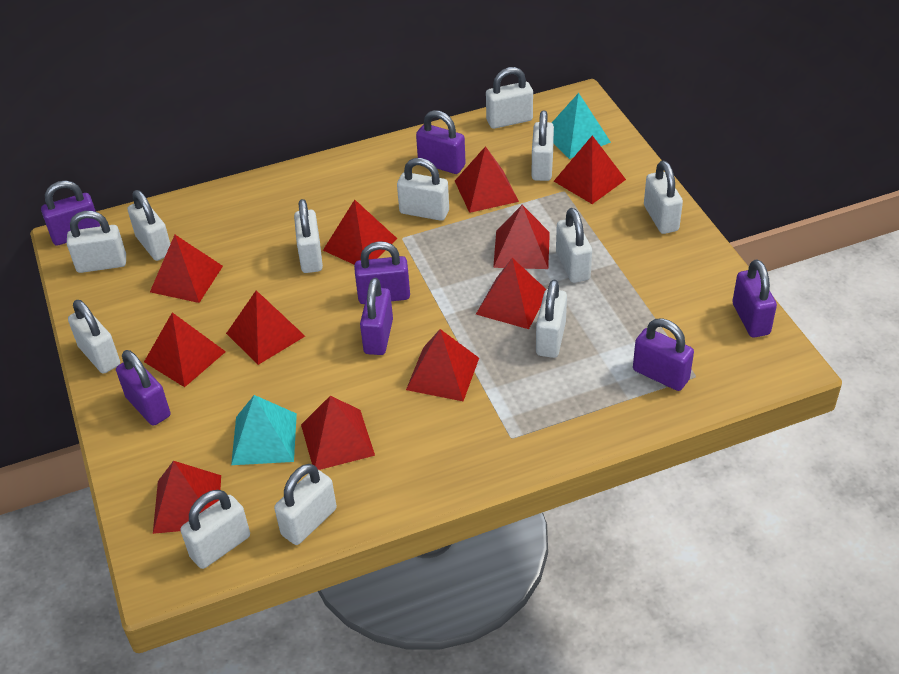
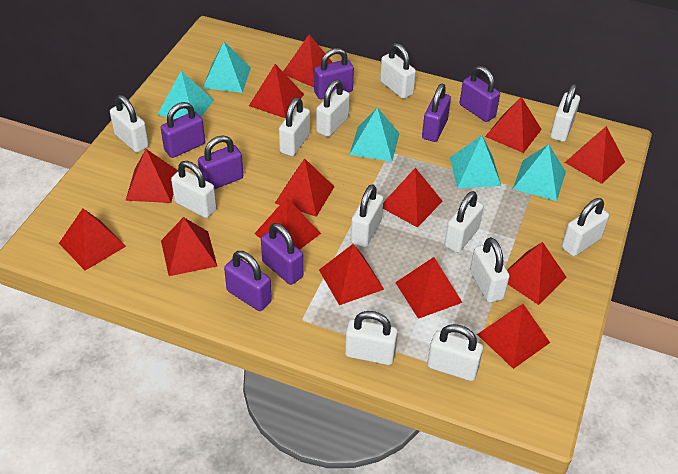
red pyramid: [144,312,226,387] [150,235,223,303] [153,461,221,534] [226,290,305,365] [301,396,375,470] [323,200,397,265] [406,329,479,401] [455,146,519,213] [476,258,546,329] [493,205,550,269] [554,135,626,204] = 11 -> [59,209,126,271] [125,149,178,203] [161,217,217,276] [249,64,304,118] [254,197,321,249] [275,158,334,217] [283,34,333,87] [319,244,384,305] [383,168,443,228] [395,257,463,319] [477,304,550,369] [485,97,542,153] [507,242,567,305] [565,126,625,184] = 14
turquoise pyramid: [231,395,297,465] [552,93,611,159] = 2 -> [158,71,214,119] [203,42,251,93] [349,108,400,162] [450,135,501,188] [513,144,566,201] = 5

